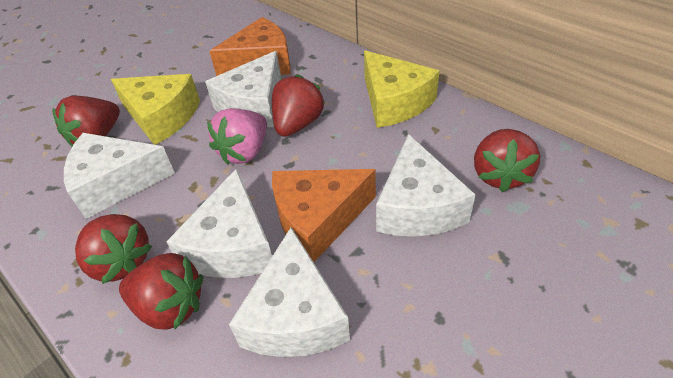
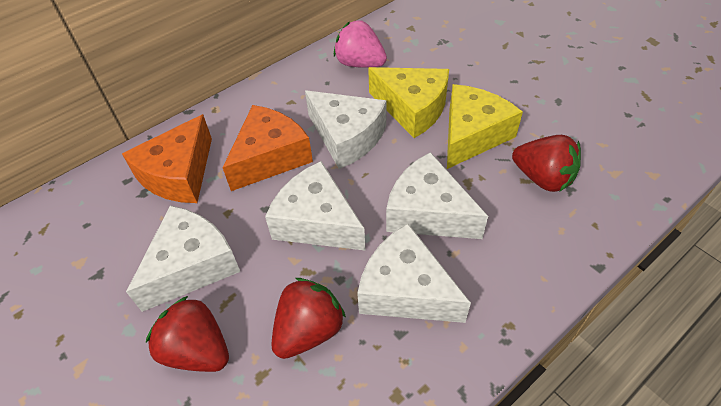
red strawberry: [52,96,120,147] [75,214,152,284] [119,253,203,330] [272,74,325,137] [474,129,540,192] = 5 -> [146,296,229,372] [272,278,346,359] [512,135,581,192] = 3

